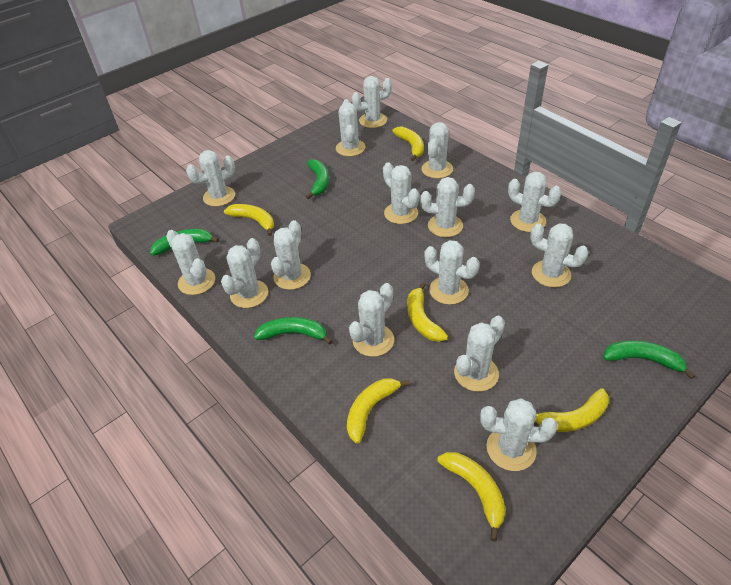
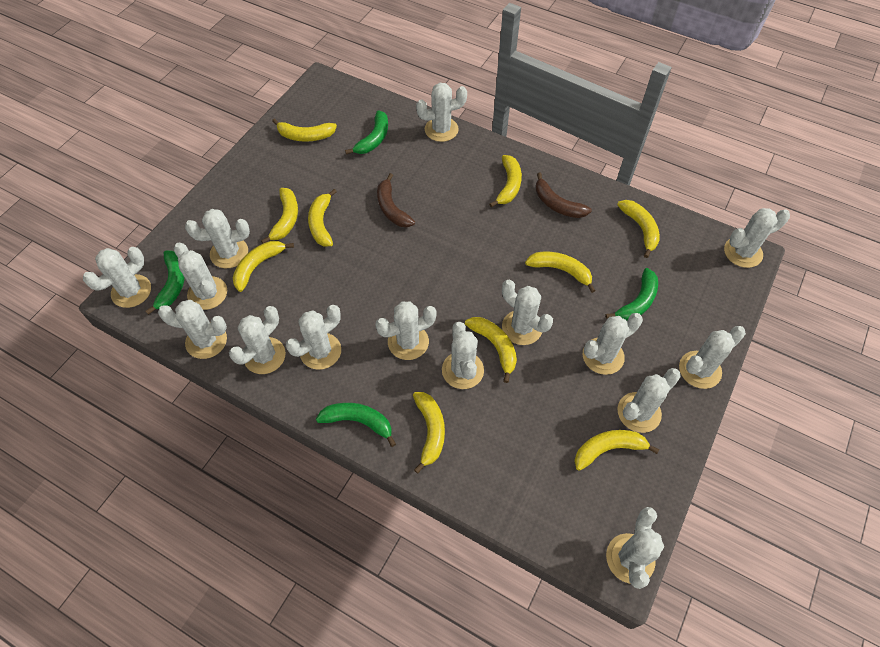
brown banana: none = 0 -> [377,173,415,227] [536,172,592,218] = 2
yellow banana: [224,204,274,236] [347,378,410,444] [392,127,424,161] [407,282,448,342] [437,452,506,541] [535,388,609,432] = 6 -> [233,241,294,292] [261,188,298,243] [272,118,337,142] [308,189,337,247] [413,392,445,473] [465,317,517,383] [489,155,522,207] [525,252,596,293] [574,430,659,471] [617,200,660,258] = 10

